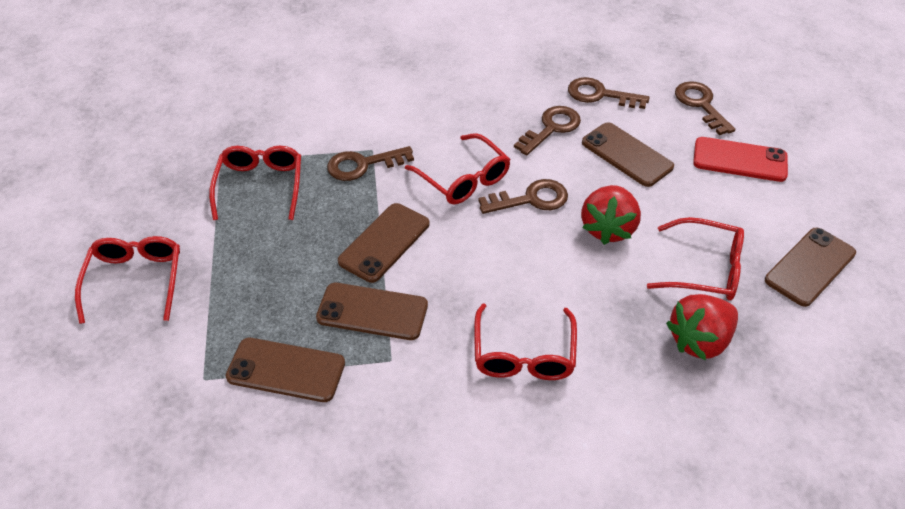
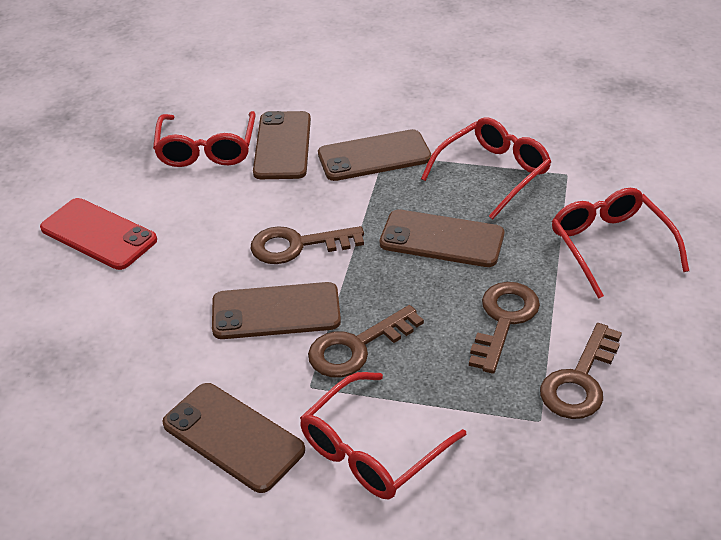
brown key: [327,146,414,181] [478,179,568,214] [514,106,581,156] [568,77,650,109] [675,81,735,135] = 5 -> [251,226,364,264] [308,305,424,378] [469,282,540,374] [540,323,622,419] = 4
red glasses: [75,236,180,324] [209,145,301,220] [405,133,510,205] [474,303,577,380] [647,217,744,301] = 5 -> [153,111,256,167] [300,372,466,499] [421,118,551,220] [552,188,689,299] = 4
red strawberry: [581,185,641,245] [666,294,738,360] = 2 -> none = 0

